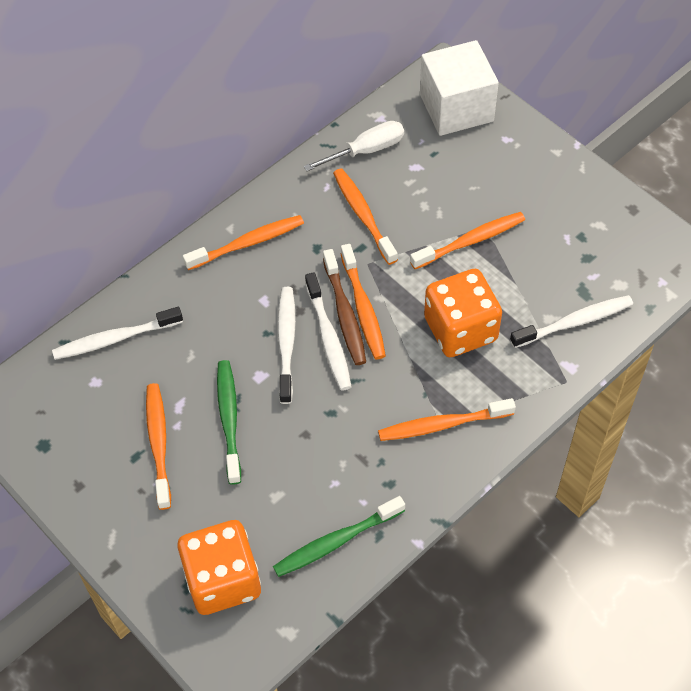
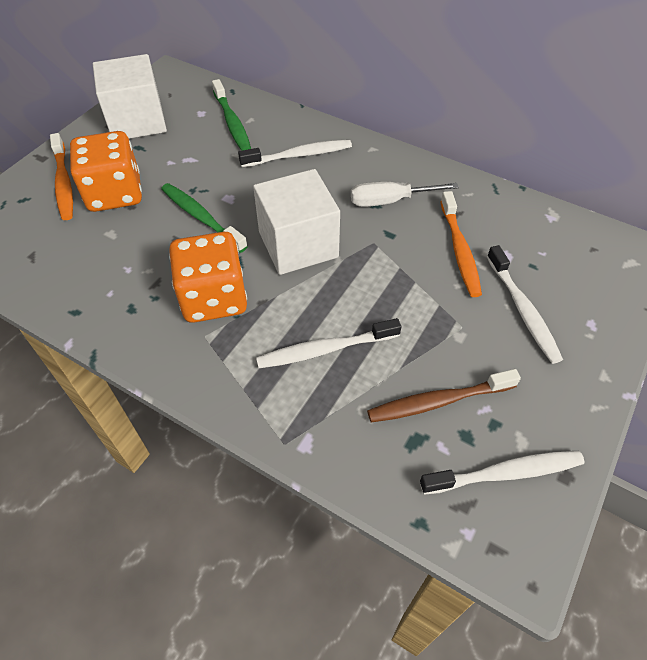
orange toothbrush: [146,383,171,510] [183,215,304,270] [333,168,398,265] [340,244,386,359] [378,398,516,441] [410,212,525,269] = 6 -> [50,133,73,220] [440,191,482,297] = 2
white cube: [420,40,499,136] = 1 -> [93,54,167,139] [253,169,340,275] = 2

